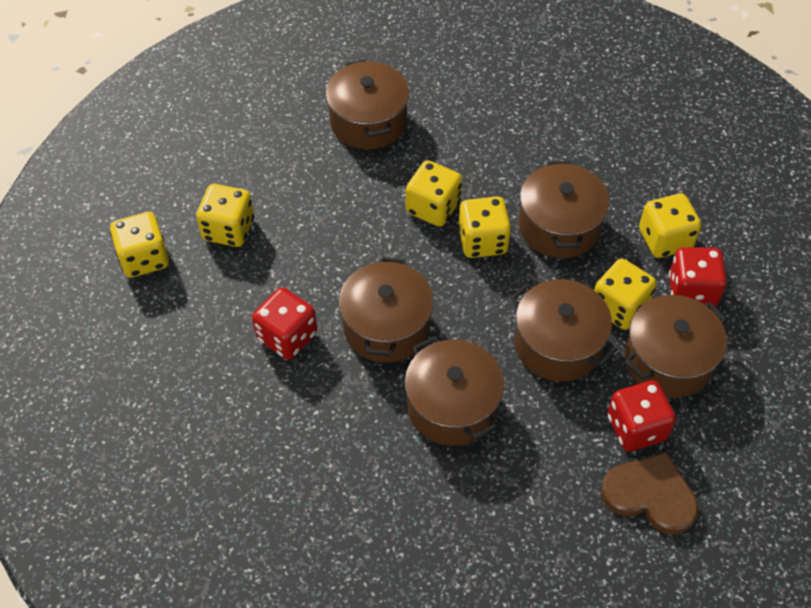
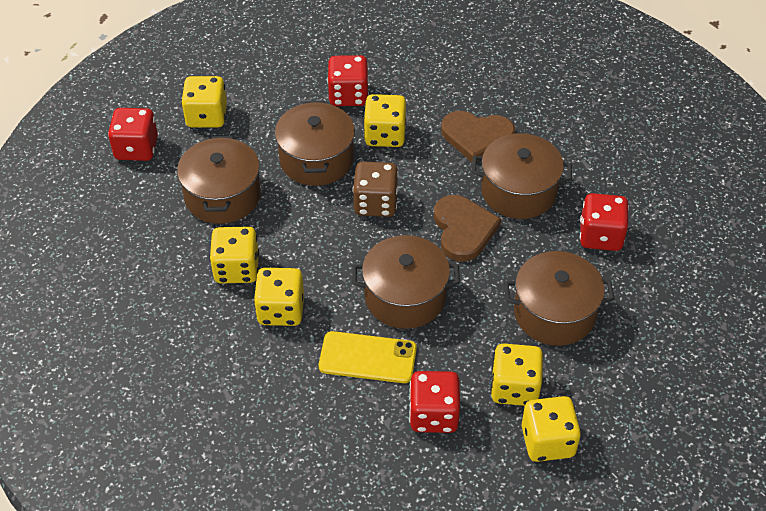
brown dice: none = 0 -> [353,161,399,217] = 1
brown heart: [601,452,699,535] = 1 -> [434,195,501,261] [441,111,515,162] = 2
brown pot: [326,59,409,149] [339,257,434,363] [405,336,504,446] [511,279,617,382] [519,161,609,258] [624,295,727,398] = 6 -> [177,136,261,224] [275,101,355,186] [352,235,460,329] [472,133,572,219] [504,251,614,346] = 5
red dice: [252,288,317,360] [607,381,676,452] [669,247,727,307] = 3 -> [108,108,158,161] [327,55,369,106] [409,371,460,433] [580,193,629,251] = 4
yellow phone: none = 0 -> [319,331,417,383] = 1

